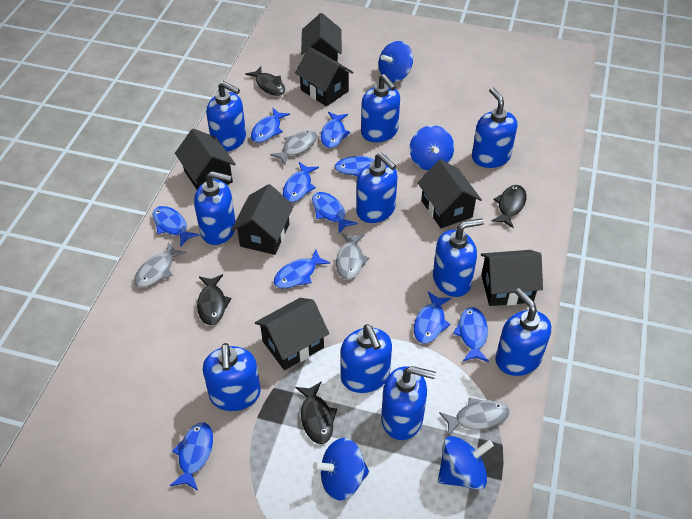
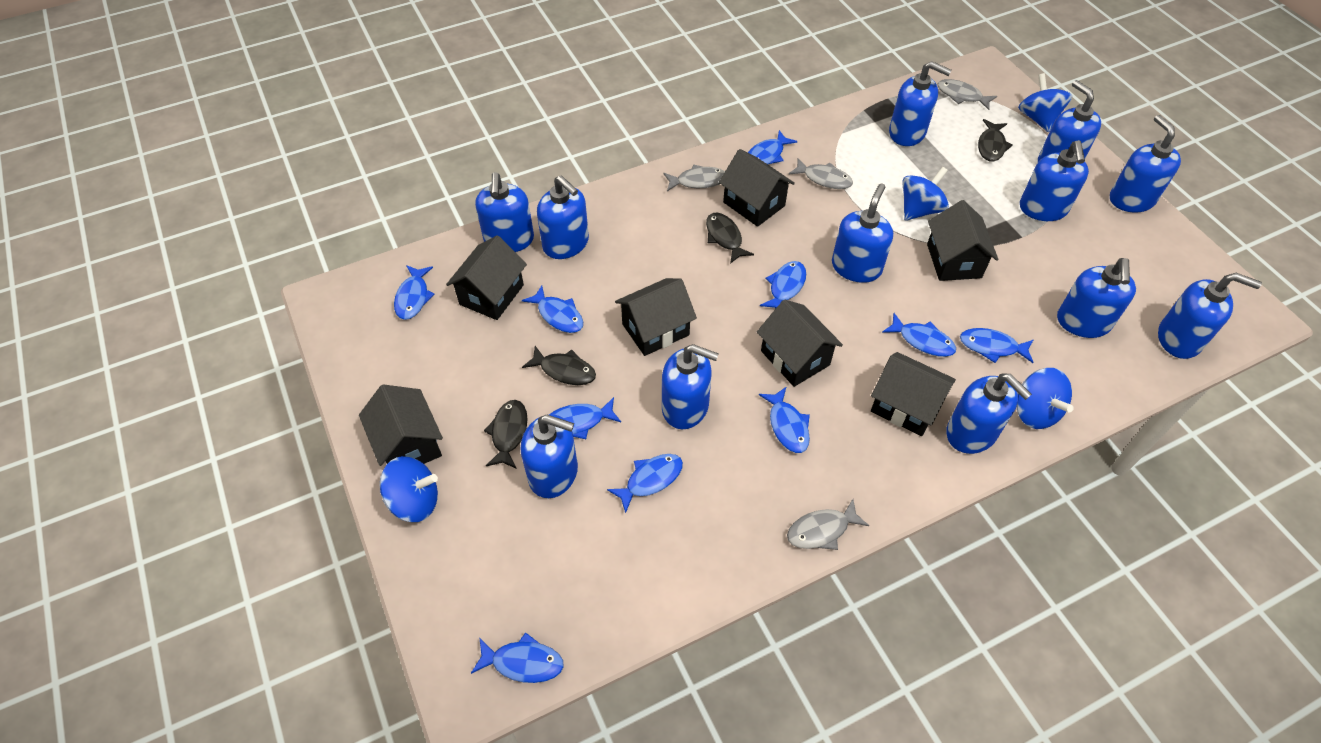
blue soap dispenser: [194,171,236,245] [203,343,261,411] [206,81,246,152] [341,324,392,393] [356,153,398,223] [361,74,400,142] [381,366,436,440] [433,218,484,297] [472,87,517,168] [495,288,551,376] = 10 -> [475,172,534,252] [521,414,578,498] [537,176,589,259] [662,344,719,429] [832,183,893,283] [889,61,951,146] [946,373,1032,454] [1020,140,1089,221] [1038,80,1101,162] [1057,258,1136,338] [1110,115,1181,213] [1158,273,1262,359] = 12

